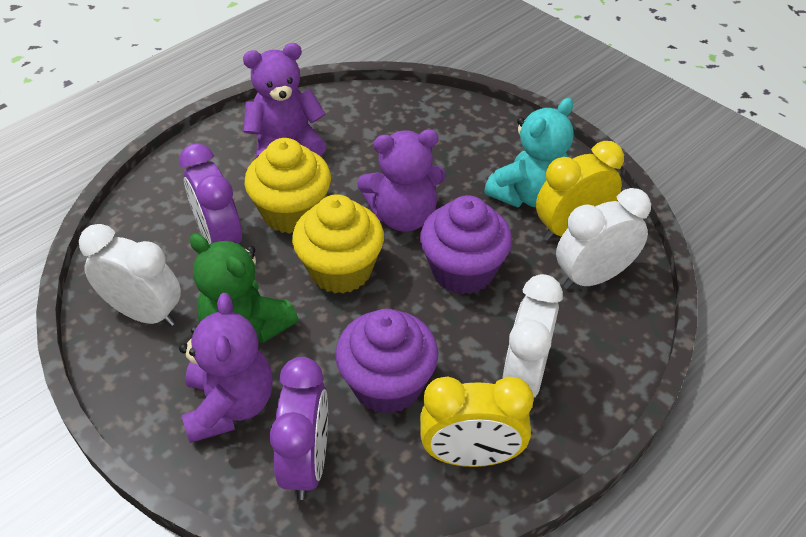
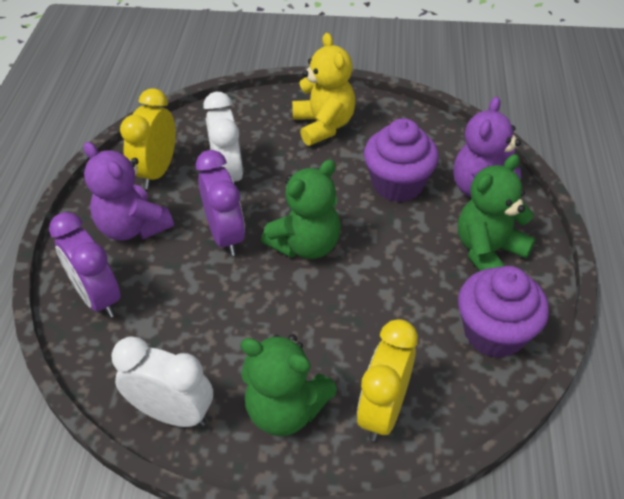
green teddy bear: [189,233,298,343] = 1 -> [240,334,337,436] [261,159,341,259] [458,154,536,271] = 3
purple teddy bear: [179,293,273,443] [243,43,326,158] [357,130,446,232] = 3 -> [83,142,174,241] [453,97,521,197] = 2
turquoise teddy bear: [484,98,574,208] = 1 -> none = 0
white clock: [79,224,181,326] [502,274,563,397] [556,188,651,289] = 3 -> [111,336,213,427] [204,92,243,182] = 2
yellow cupcake: [244,138,331,234] [292,194,384,294] = 2 -> none = 0
yellow teddy bear: none = 0 -> [292,33,356,146] = 1

